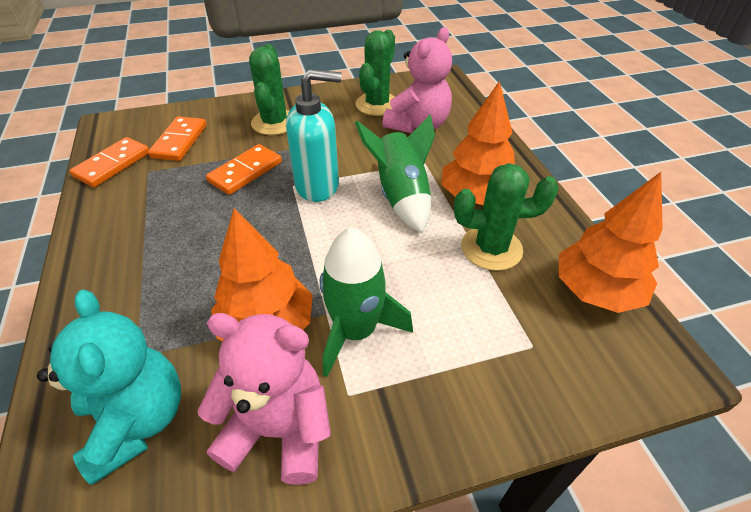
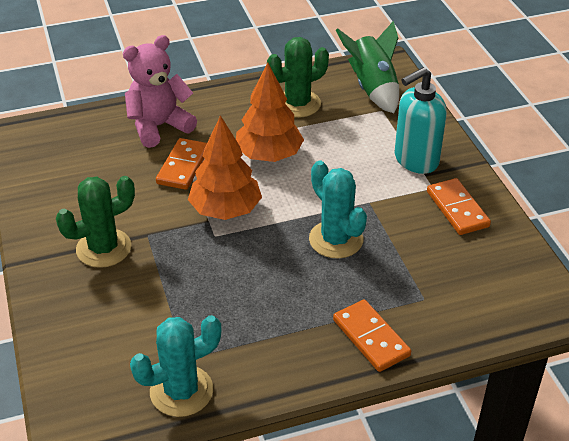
green cactus: [249,44,289,135] [355,30,395,116] [454,163,559,271] = 3 -> [56,176,135,268] [267,37,329,118] = 2
green rocket: [320,227,413,377] [355,114,435,233] = 2 -> [336,21,399,113] = 1
orange tree: [211,208,313,341] [441,81,515,205] [559,172,663,313] = 3 -> [188,115,262,220] [236,63,304,162] = 2
pink teddy bear: [198,313,331,485] [383,27,452,133] = 2 -> [123,35,197,148] = 1
turquoise cactus: none = 0 -> [130,315,221,417] [309,161,367,258] = 2
turquoise teddy bear: [37,290,181,485] = 1 -> none = 0

